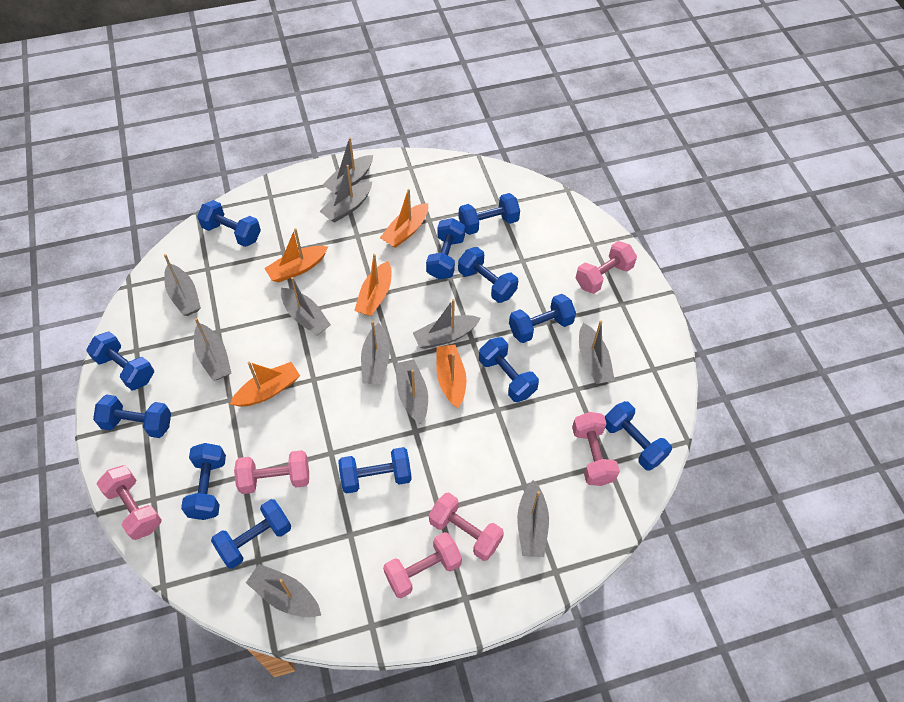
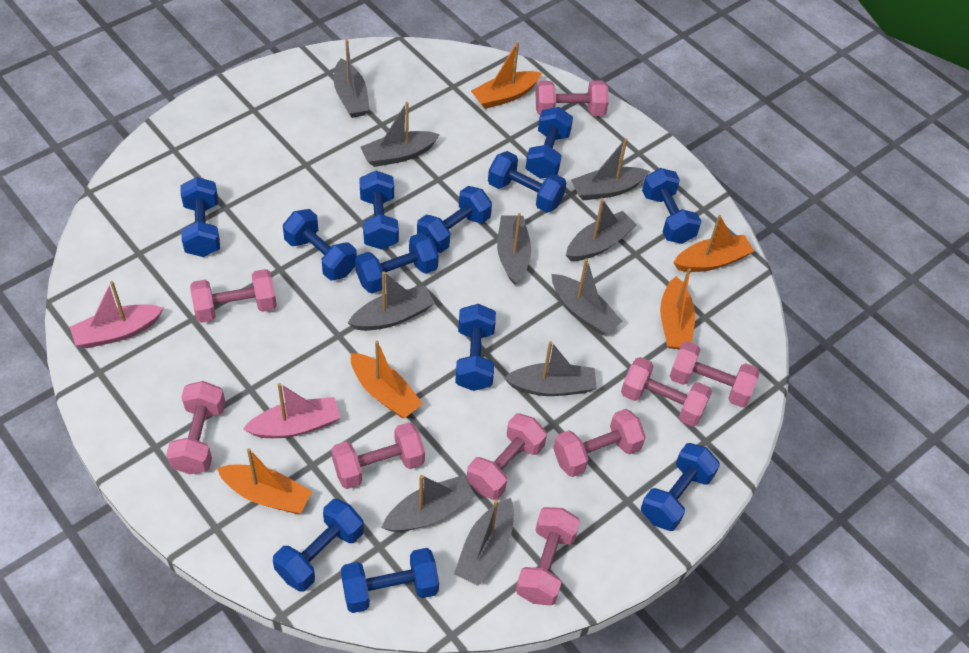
grey boat: [164,254,201,316] [194,318,231,381] [246,564,321,617] [281,277,331,336] [320,165,372,223] [323,137,373,195] [361,321,390,384] [395,359,428,424] [413,299,481,349] [517,480,549,557] [579,321,615,384] = 11 -> [334,39,369,118] [348,272,435,331] [361,102,440,167] [381,475,476,532] [454,498,514,586] [497,213,531,285] [504,341,597,396] [552,258,623,335] [566,199,637,261] [571,138,650,201] = 10
pink boat: none = 0 -> [70,281,163,348] [243,383,340,438] = 2
pink dumbbell: [97,465,162,540] [234,450,309,494] [383,532,462,598] [429,492,504,561] [572,412,620,486] [576,241,637,294] = 6 -> [166,381,225,474] [190,269,277,323] [331,422,425,489] [467,414,547,500] [516,507,580,606] [536,80,609,116] [553,409,646,477] [621,357,712,427] [670,341,760,407] = 9

